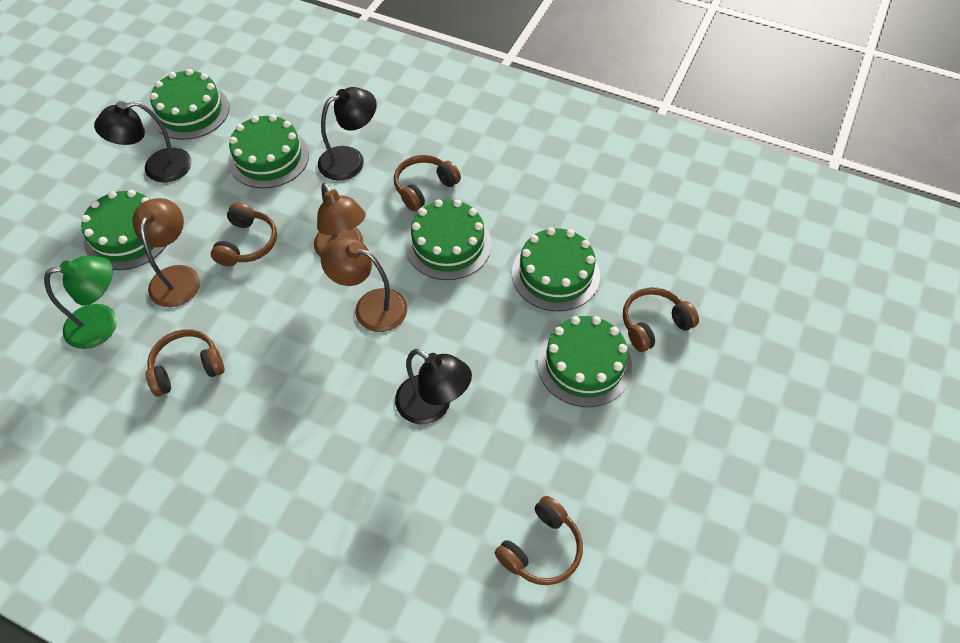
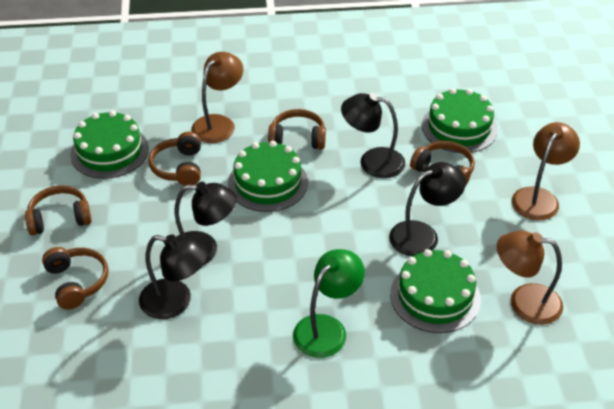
black lamp: [94,101,192,182] [318,87,377,181] [395,349,472,424] = 3 -> [139,234,208,319] [174,182,237,265] [341,93,405,178] [389,162,466,256] = 4
green cake: [81,190,166,270] [150,69,230,140] [228,114,309,188] [405,199,492,280] [512,227,600,311] [537,316,632,407] = 6 -> [70,110,149,179] [228,141,308,212] [390,249,481,333] [422,88,498,153] = 4

